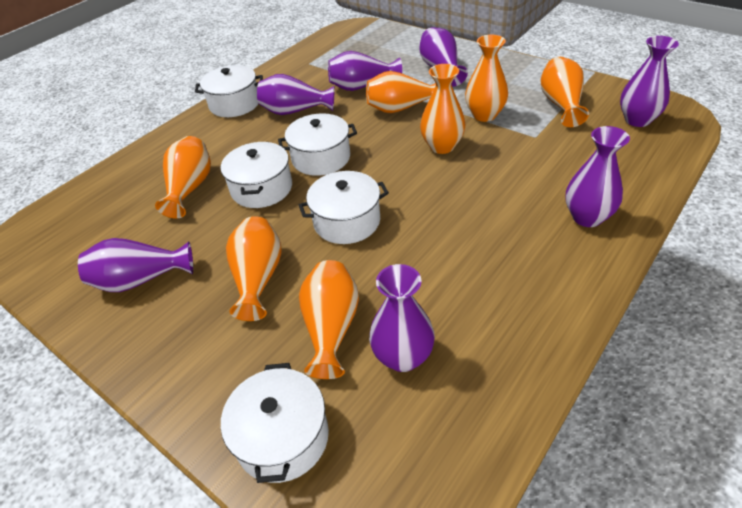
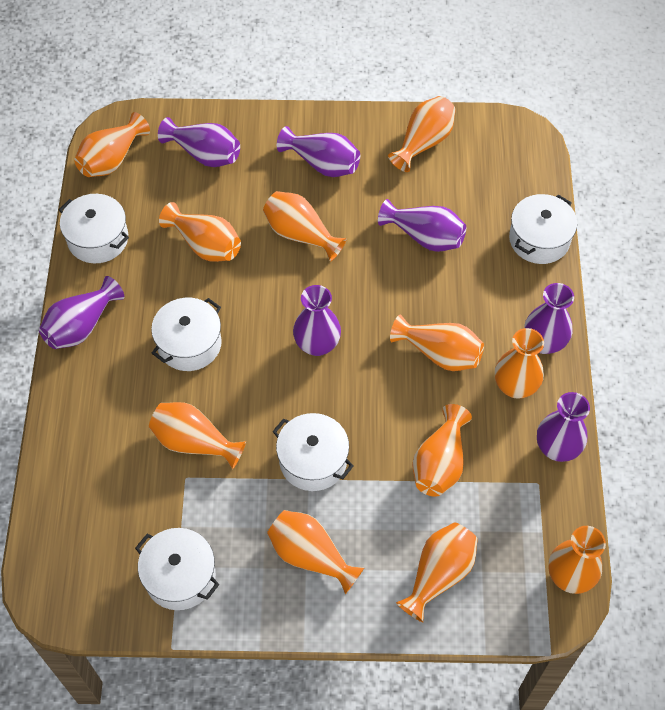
orange vase: [155,136,211,219] [226,216,282,321] [299,260,359,379] [366,71,436,113] [420,64,465,154] [465,35,508,122] [540,57,589,127] = 7 -> [74,112,150,177] [149,402,246,469] [159,202,241,262] [263,191,347,261] [267,510,364,594] [388,96,455,172] [390,314,484,371] [396,522,478,622] [412,404,472,497] [495,328,544,398] [548,526,606,594] = 11

